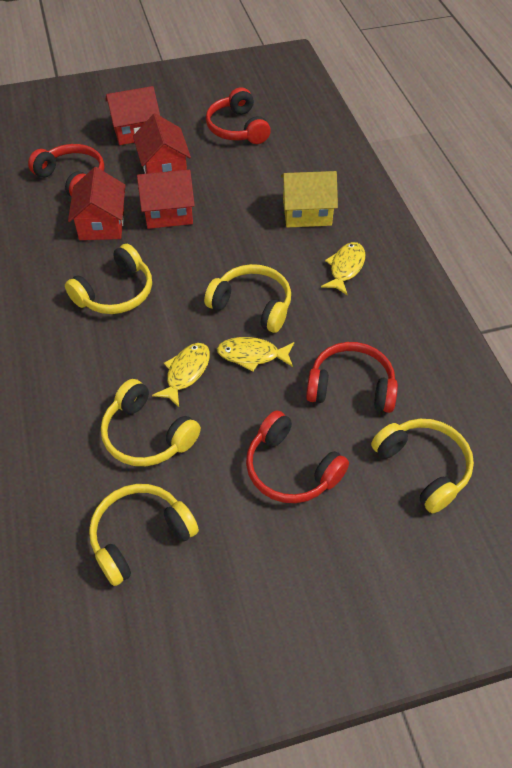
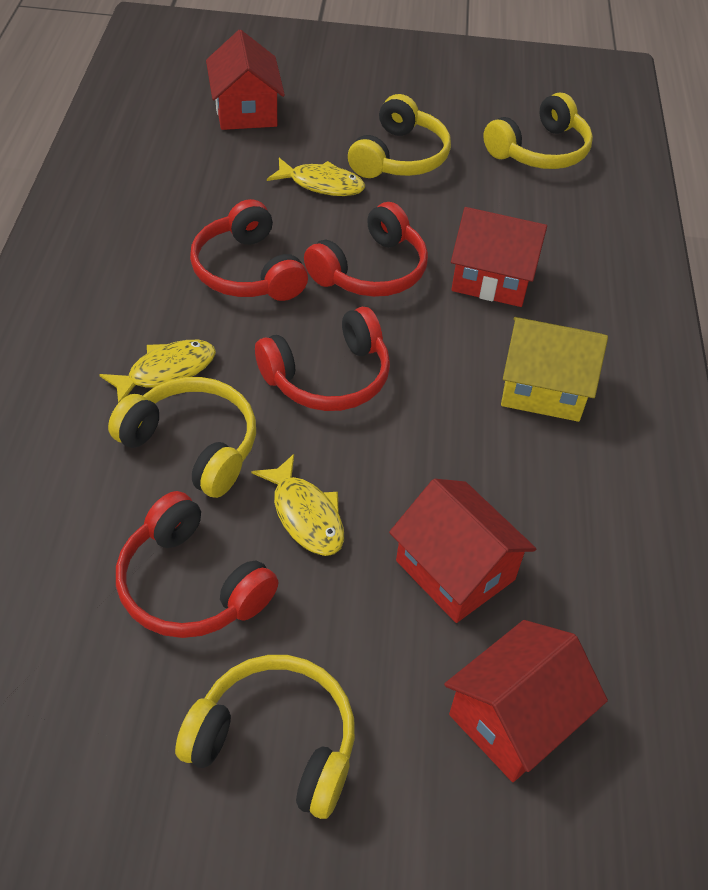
yellow headphones: [65,244,152,314] [89,484,199,586] [101,379,201,466] [204,264,291,333] [371,419,474,513] = 5 -> [108,377,256,498] [175,655,355,819] [348,94,451,178] [483,92,593,169] = 4

